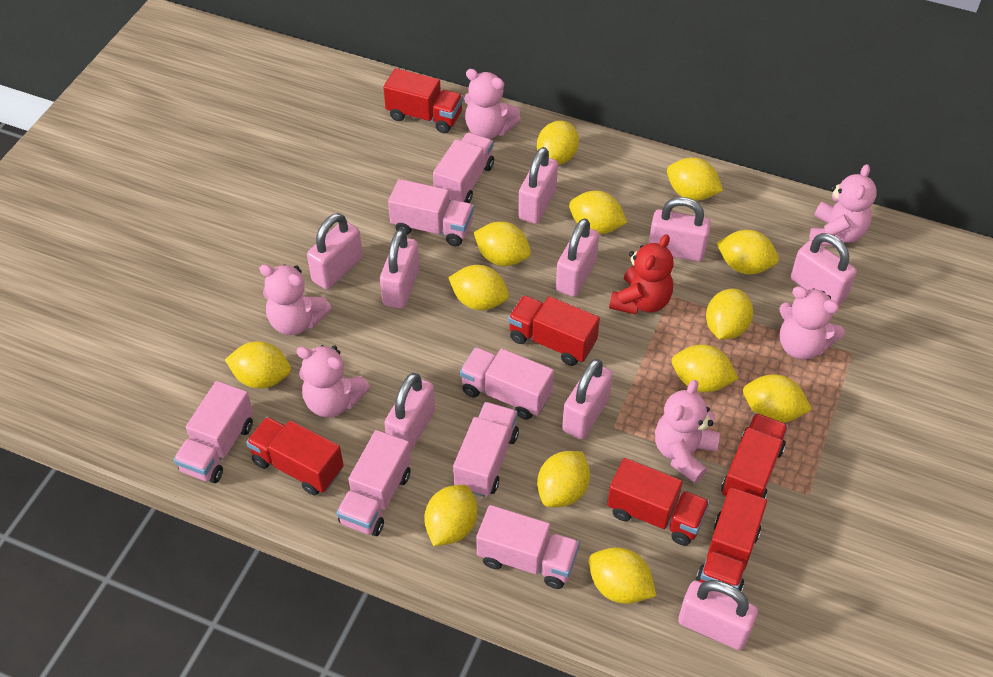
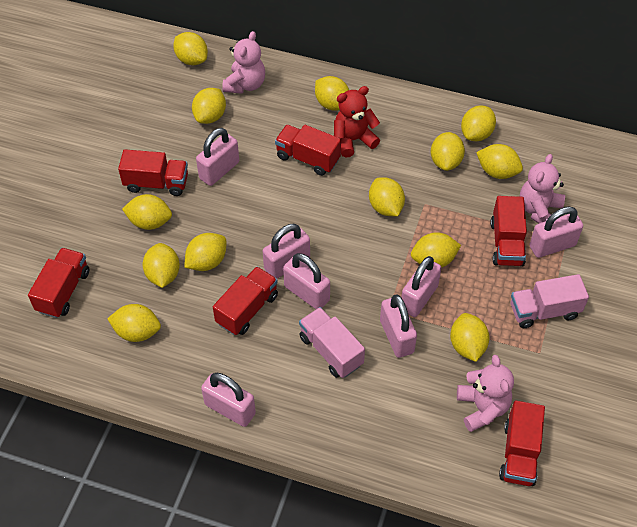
pink padlock: [307,213,363,289] [380,229,419,309] [384,373,435,453] [518,147,558,224] [556,218,599,297] [562,359,613,440] [649,197,711,262] [678,580,758,650] [791,233,857,306] = 9 -> [196,128,239,186] [201,373,256,427] [263,224,310,279] [283,253,330,309] [380,295,417,358] [401,256,441,317] [530,206,583,258] = 7
pink teddy bear: [259,264,332,335] [296,345,370,418] [464,69,521,139] [655,380,720,484] [779,286,845,360] [809,164,877,246] = 6 -> [222,31,265,94] [457,355,514,432] [520,154,565,223] = 3
pink truck: [173,381,253,483] [336,430,411,536] [388,179,474,246] [433,132,494,203] [453,402,519,497] [460,347,554,420] [476,505,580,589] = 7 -> [299,307,365,378] [511,274,589,328] = 2

